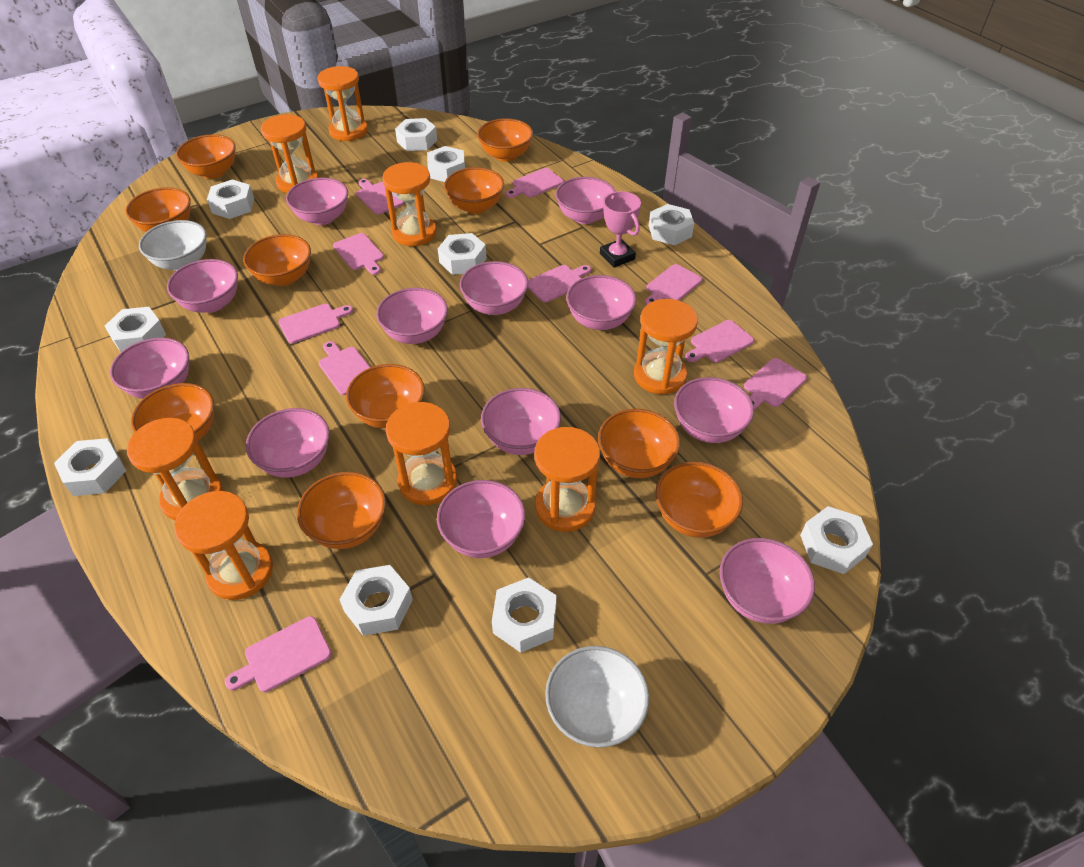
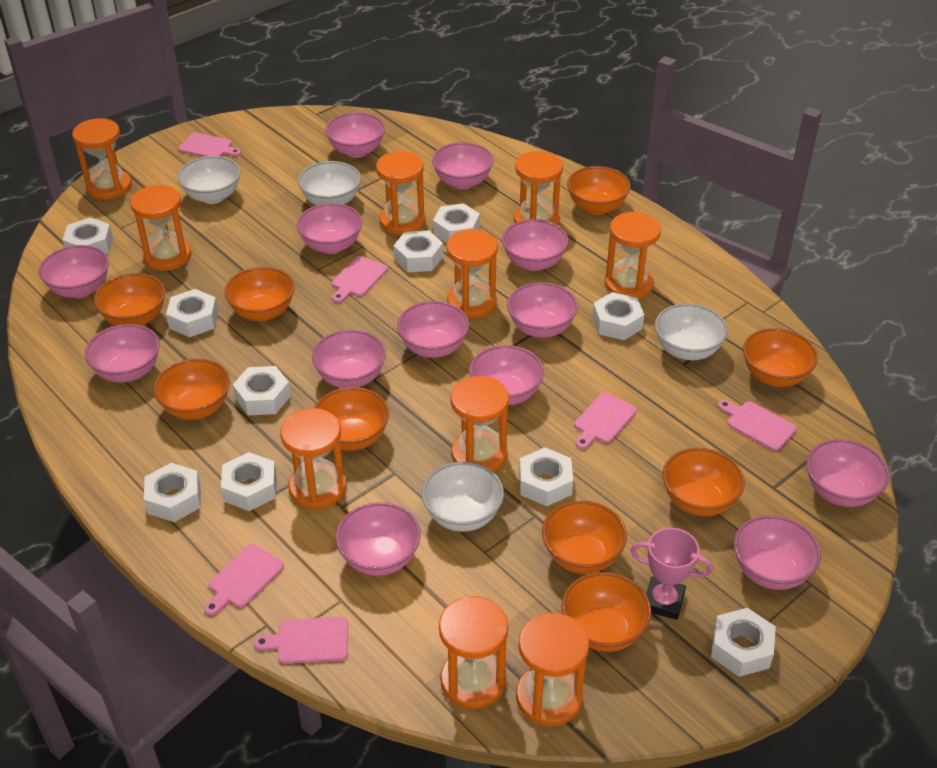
orange bowl: [126,187,191,232] [131,383,214,441] [176,134,236,179] [243,234,311,286] [297,472,386,549] [346,364,425,428] [444,167,504,214] [477,118,533,162] [598,409,680,478] [655,462,743,538] = 10 -> [94,273,165,326] [153,359,230,420] [224,267,295,321] [314,387,389,451] [542,501,627,574] [561,572,651,652] [567,166,631,215] [663,448,745,516] [743,328,818,387] = 9
orange hourglass: [127,418,223,521] [174,491,273,600] [261,115,318,193] [317,66,368,141] [382,162,437,246] [386,402,457,505] [534,427,600,532] [634,299,698,395] = 8 -> [72,118,132,200] [130,185,191,271] [280,408,346,509] [376,151,425,235] [439,596,509,709] [446,229,498,319] [451,376,509,472] [514,151,563,225] [516,613,589,727] [605,212,661,299] = 10
pink bowl: [110,338,189,399] [167,259,238,313] [246,408,330,478] [286,178,348,225] [376,288,448,344] [437,480,525,558] [460,261,528,315] [481,388,561,455] [555,177,616,224] [566,275,636,330] [674,377,754,443] [720,538,815,624] = 12 -> [39,245,109,298] [85,324,160,383] [296,203,362,254] [312,330,386,388] [325,112,385,158] [336,502,421,576] [397,301,469,358] [432,142,494,189] [469,345,544,405] [502,219,568,271] [507,282,578,338] [734,515,821,590] [807,439,889,507] = 13
pink cutting board: [225,616,331,692] [278,304,353,344] [319,341,371,395] [333,233,384,275] [356,179,404,214] [506,168,564,198] [528,265,591,302] [645,264,702,305] [685,320,754,362] [744,358,807,410] = 10 -> [179,132,241,157] [204,544,284,615] [254,617,348,664] [332,256,388,303] [574,393,637,449] [718,400,797,451] = 6
white bowl: [139,220,207,271] [545,646,649,748] = 2 -> [177,156,241,204] [298,161,361,205] [422,462,504,532] [655,303,728,360] = 4

